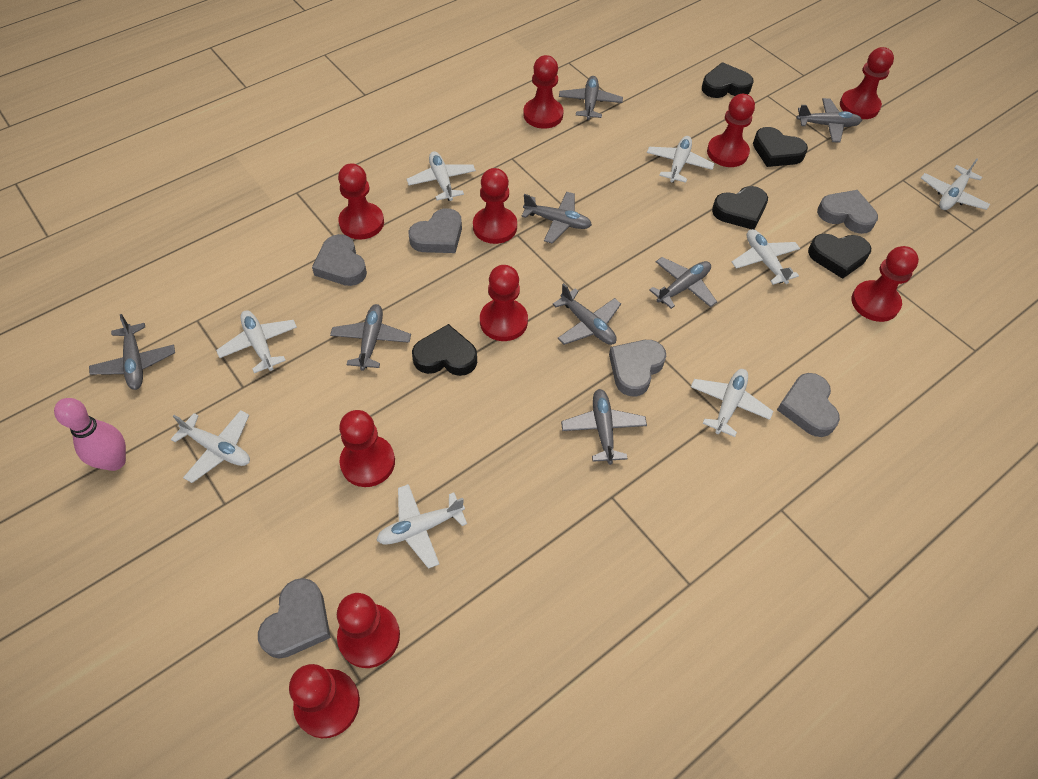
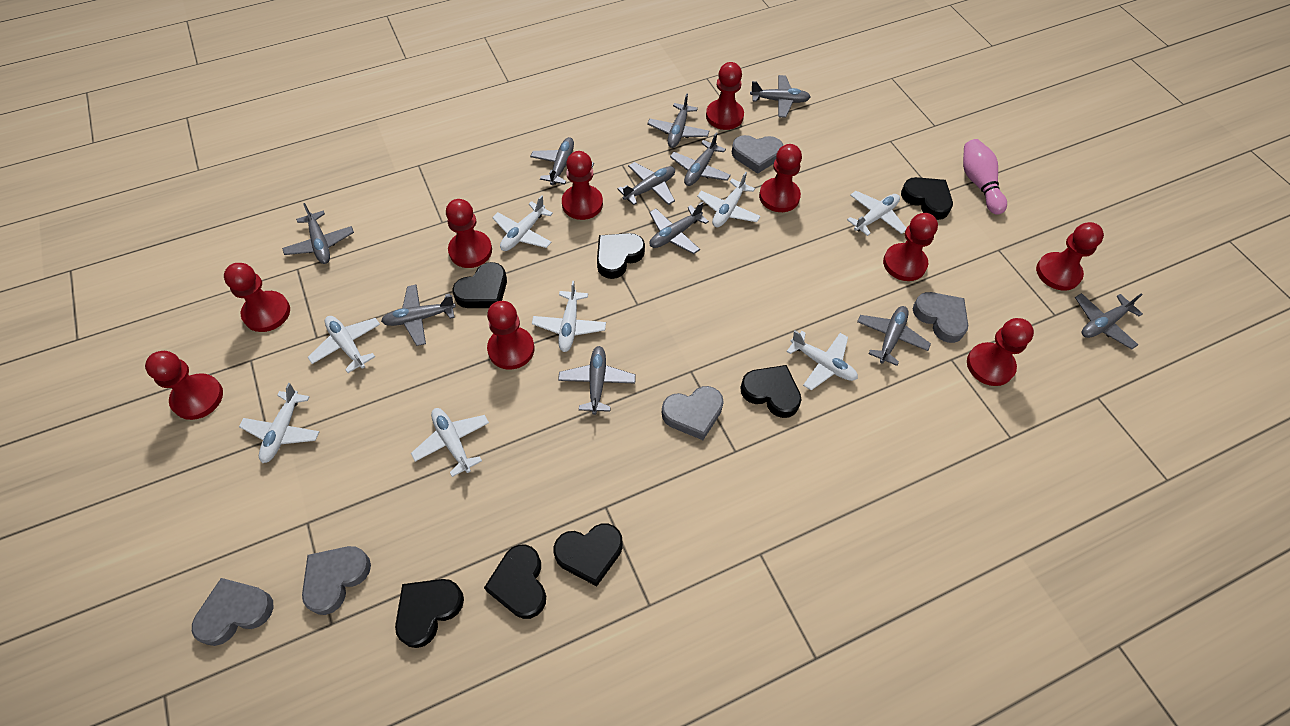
black heart: [412,324,477,376] [702,62,754,98] [712,186,768,229] [753,127,808,167] [808,234,871,279] = 5 -> [395,579,464,648] [453,262,507,308] [484,545,546,619] [554,523,623,586] [597,233,645,279] [740,365,802,418] [901,177,953,220] = 7
grey heart: [258,578,331,659] [312,234,367,286] [408,208,462,253] [609,340,666,396] [777,373,840,437] [817,190,878,234] = 6 -> [192,578,274,646] [302,546,371,615] [662,386,724,440] [732,135,783,174] [913,292,968,343] = 5
grey plane: [89,314,175,390] [330,304,411,371] [522,191,592,244] [552,283,621,345] [559,76,623,120] [561,389,647,465] [649,257,717,309] [796,98,862,143] = 8 -> [282,203,354,264] [381,284,456,346] [530,137,594,185] [558,346,636,415] [618,162,675,205] [647,93,709,148] [649,202,709,254] [670,133,731,186] [750,75,811,118] [857,306,931,366] [1075,293,1143,349] = 11

